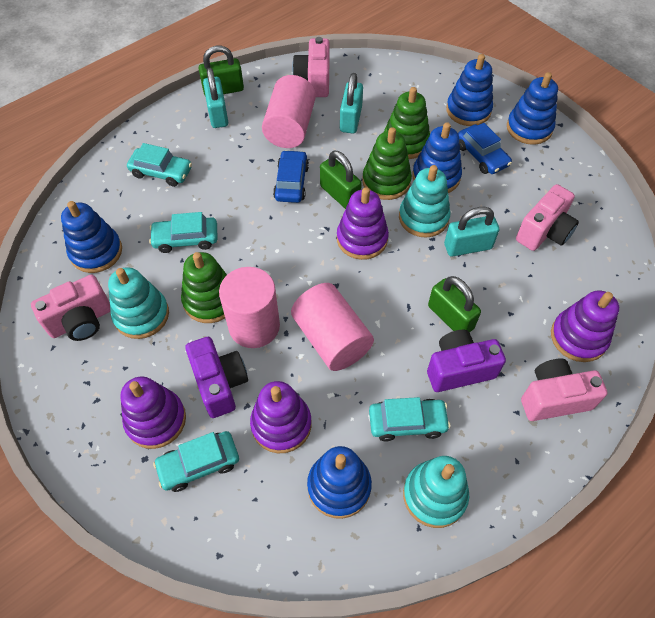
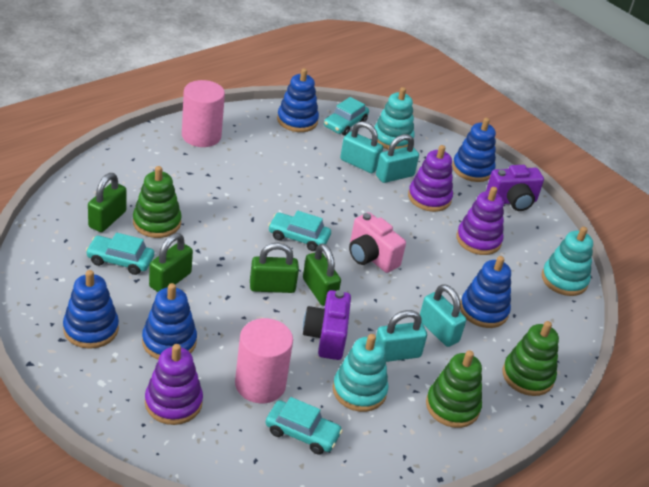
blue car: [273,150,309,203] [458,123,512,174] = 2 -> none = 0
green padlock: [198,46,244,95] [320,150,362,209] [428,276,481,332] = 3 -> [88,173,126,232] [149,233,193,292] [250,243,299,293] [303,244,341,306] = 4
pink camera: [31,275,110,341] [292,37,330,97] [516,184,579,251] [521,358,608,421] = 4 -> [349,212,406,273] = 1
pink cylinder: [219,267,280,348] [262,75,316,148] [291,283,374,371] = 3 -> [182,80,225,147] [235,318,293,403] = 2
purple stacking toy: [120,376,186,449] [250,381,312,453] [337,187,389,260] [551,290,619,362] = 4 -> [145,344,203,425] [408,145,453,212] [456,187,504,255] = 3
turquoise padlock: [203,68,228,128] [340,73,363,133] [444,207,499,257] = 3 -> [340,121,383,173] [376,134,419,183] [376,310,427,362] [420,284,466,347] = 4

